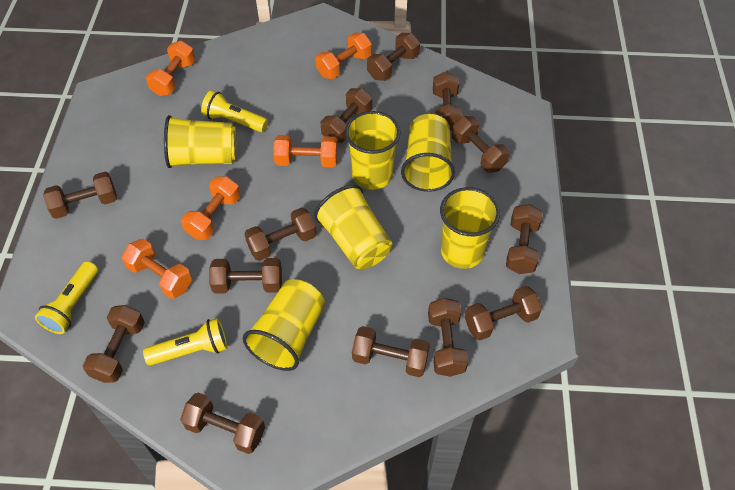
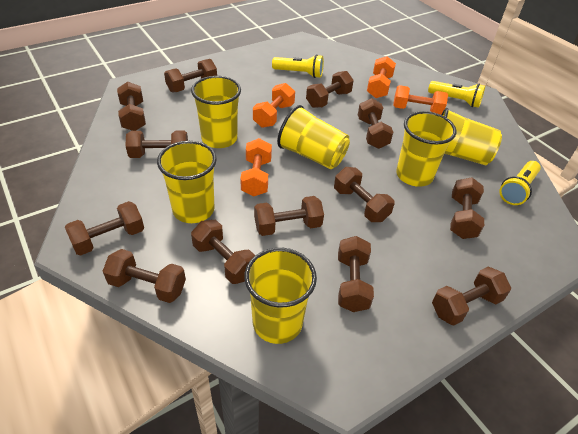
orange dumbbell: [122,239,192,299] [146,41,195,96] [181,176,240,240] [273,135,337,167] [315,32,372,79] = 5 -> [240,138,272,196] [253,83,295,128] [367,56,396,98] [393,85,448,115] = 4

